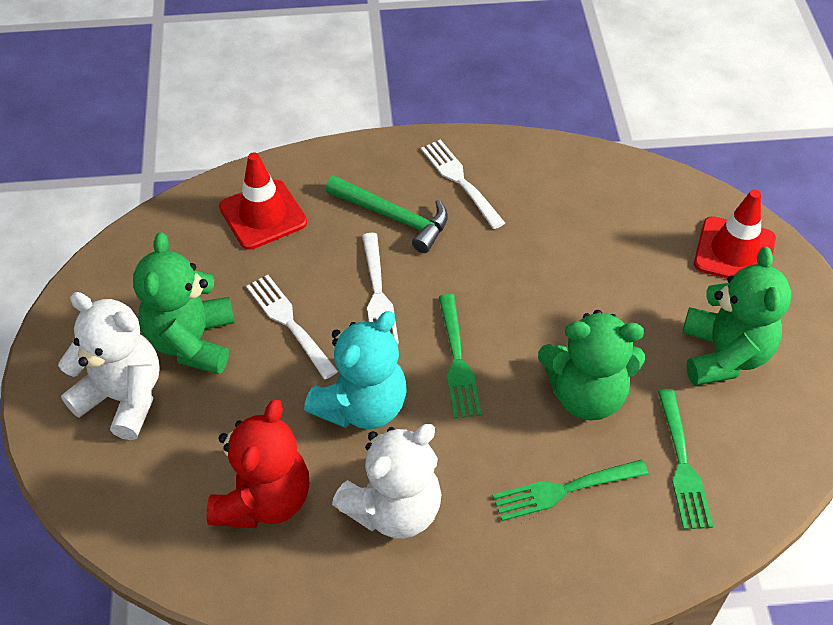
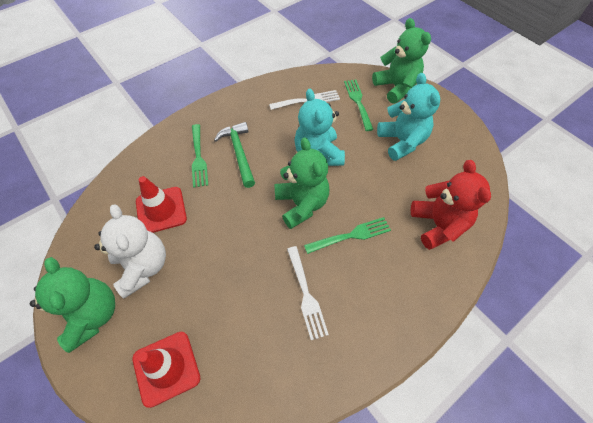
turquoise teddy bear: [304,311,407,429] = 1 -> [294,89,345,166] [377,73,441,161] = 2
white fork: [246,275,338,379] [362,233,399,344] [421,139,505,229] = 3 -> [269,90,340,110] [287,246,329,340] = 2
white teddy bear: [58,292,160,440] [332,424,442,539] = 2 -> [94,204,166,299] = 1

